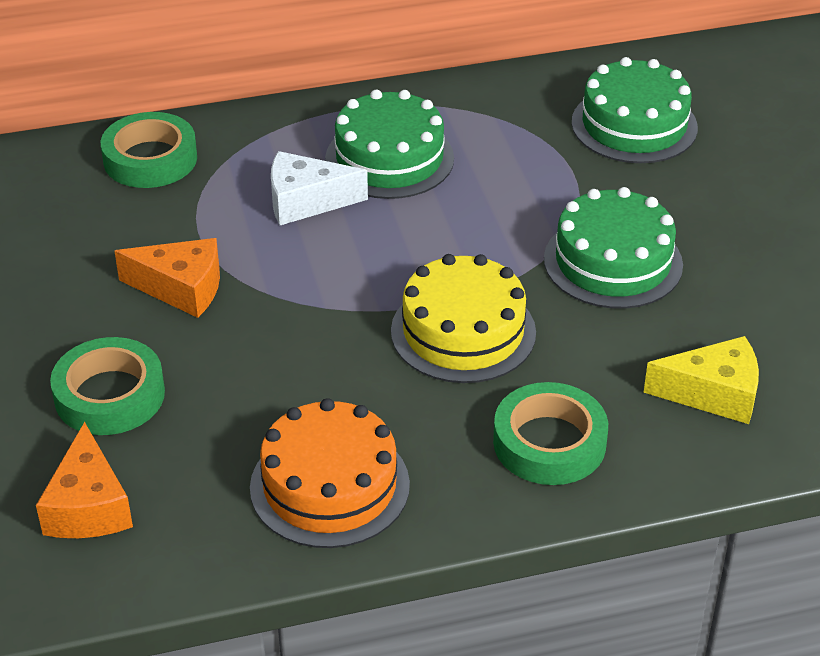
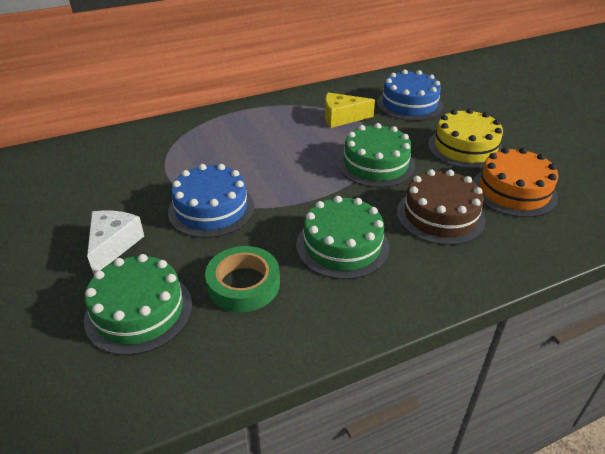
blue cake: none = 0 -> [168,164,254,238] [377,70,443,121] = 2
brown cake: none = 0 -> [397,169,486,245] = 1
green tape: [50,337,165,435] [101,112,197,188] [493,382,608,485] = 3 -> [205,246,280,312] = 1
orange cheese: [36,422,133,538] [114,238,220,318] = 2 -> none = 0

